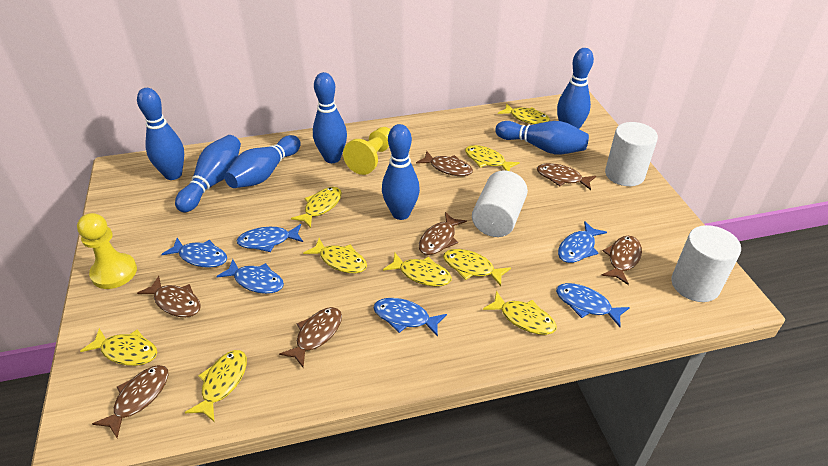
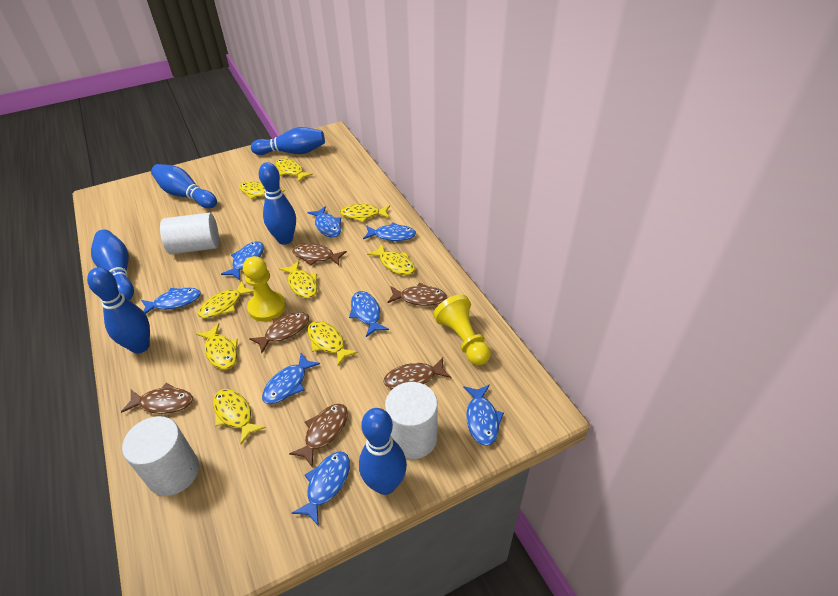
blue bowling pin: [137,88,184,180] [175,135,241,212] [224,135,301,188] [313,72,347,163] [382,124,420,220] [495,121,589,154] [557,48,594,129] = 7 -> [87,267,150,354] [91,230,134,300] [151,164,217,209] [251,127,325,155] [259,162,296,245] [359,408,407,495] = 6
blue fish: [161,238,227,268] [216,259,284,294] [236,224,303,252] [374,298,447,337] [556,283,630,327] [558,221,607,263] = 6 -> [141,288,201,314] [221,241,264,280] [262,353,320,404] [292,452,350,526] [308,206,341,238] [349,291,389,337] [363,222,416,241] [463,385,504,446] = 8
brown fish: [92,365,168,438] [137,276,201,317] [279,307,342,367] [416,151,473,176] [419,212,467,255] [537,163,596,190] [601,236,642,285] = 7 -> [121,383,193,414] [249,312,309,353] [289,404,348,467] [292,243,347,266] [384,358,451,389] [387,283,447,306] = 6

